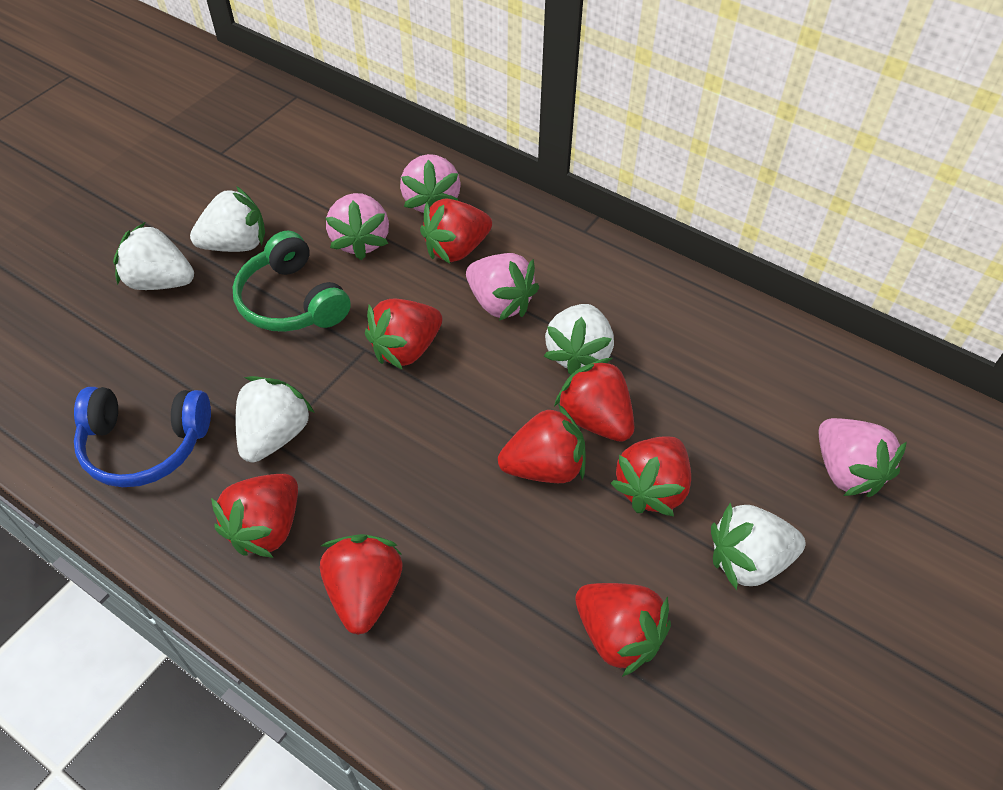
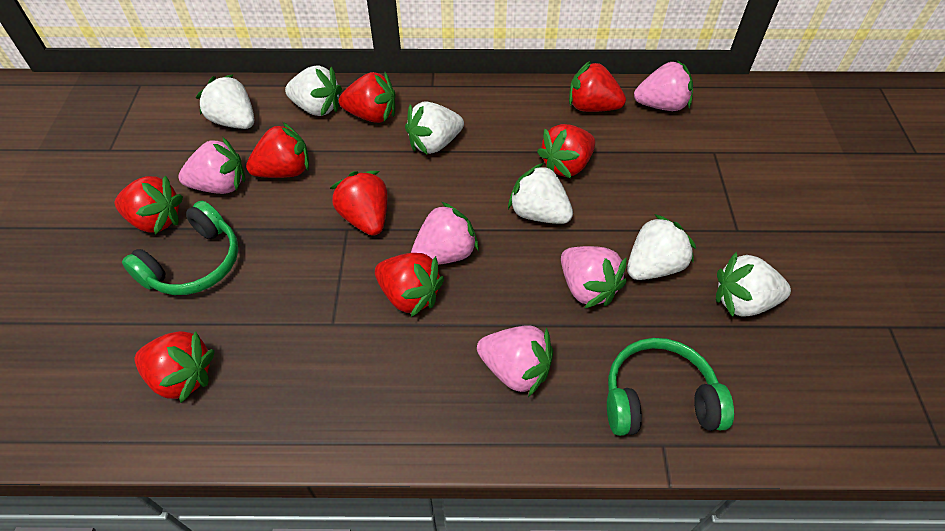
blue headphones: [74,387,211,487] = 1 -> none = 0
green headphones: [233,231,351,332] = 1 -> [122,201,238,295] [607,338,734,436] = 2
pink strawberry: [326,193,389,260] [400,154,461,213] [466,253,539,321] [818,418,907,497] = 4 -> [178,137,245,194] [411,202,479,265] [477,325,553,397] [561,246,627,308] [634,60,693,111] = 5
white strawberry: [113,222,194,290] [190,186,265,252] [236,376,314,462] [544,304,614,375] [711,502,806,590] = 5 -> [196,74,254,129] [285,66,342,116] [405,101,464,155] [508,163,573,224] [627,214,696,280] [716,252,791,317] = 6

